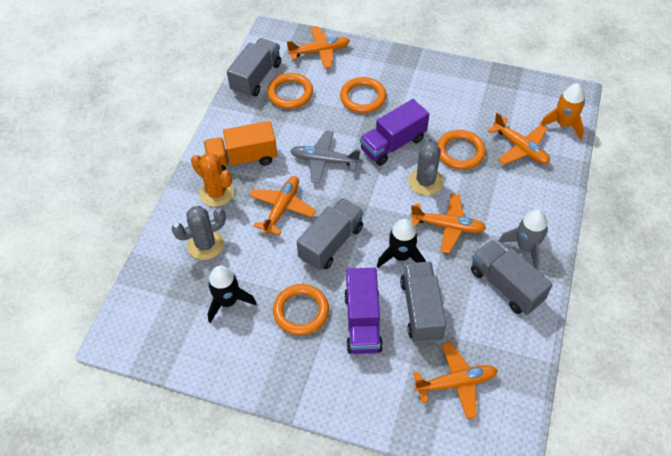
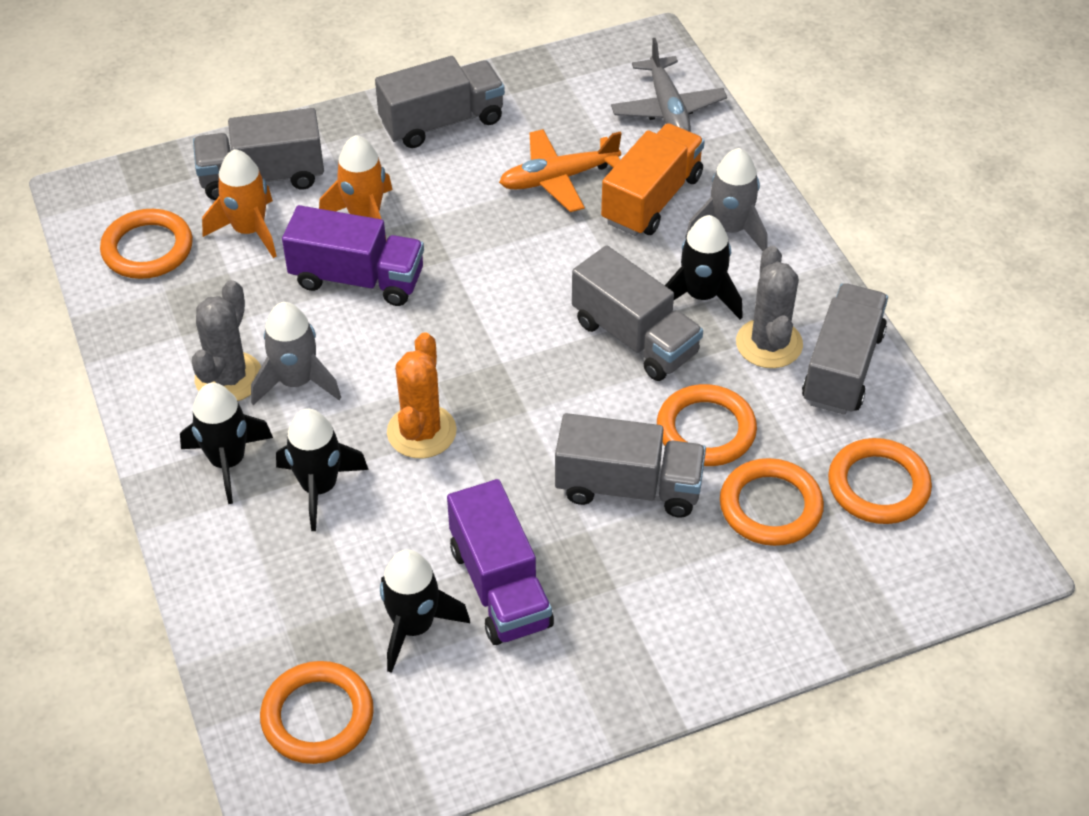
black rocket: [208,266,257,323] [377,219,426,268] = 2 -> [180,383,273,504] [276,409,369,531] [380,550,470,673] [665,215,743,320] = 4
grey rocket: [499,210,548,270] = 1 -> [251,302,341,405] [685,148,768,251] = 2
grey truck: [227,38,281,97] [297,198,363,270] [400,262,446,343] [471,240,553,315] = 4 -> [193,108,324,200] [375,56,505,148] [555,413,706,517] [572,245,703,381] [802,283,888,415] = 5
orange plane: [249,176,316,235] [287,26,350,69] [410,194,486,253] [413,342,498,419] [488,113,550,165] = 5 -> [499,129,622,212] = 1
orange ring: [267,73,313,109] [273,284,329,335] [340,77,386,113] [437,130,486,170] = 4 -> [100,209,193,279] [260,661,374,764] [657,384,757,466] [720,458,824,546] [828,438,932,524] = 5
orange rocket: [540,84,585,140] = 1 -> [202,149,277,258] [319,135,392,236] = 2

